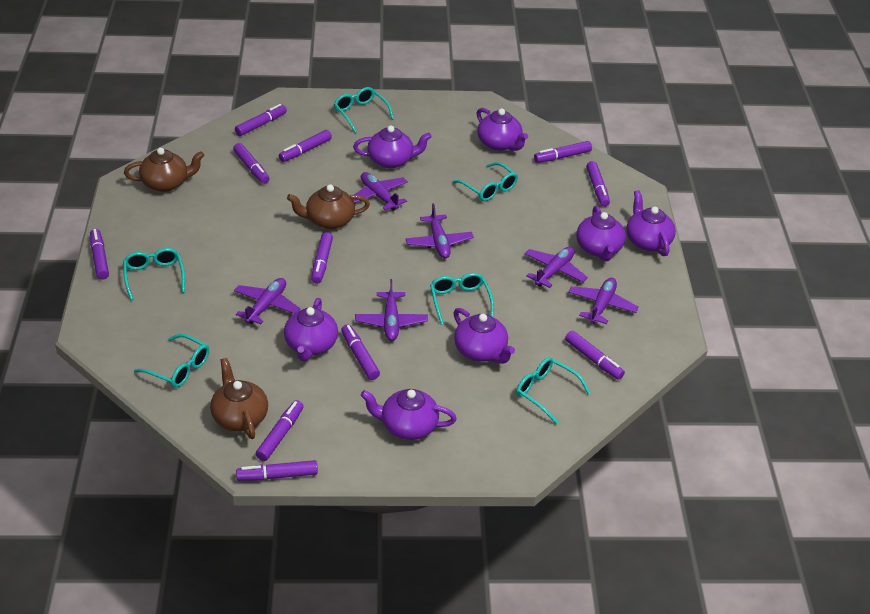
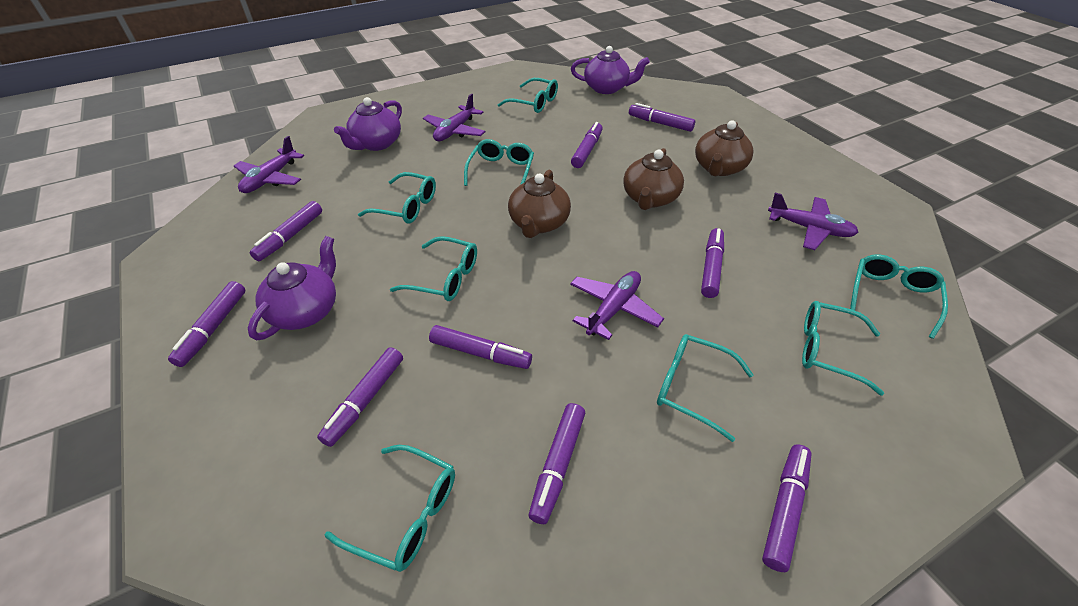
purple marker: [90,229,109,280] [233,143,270,184] [235,104,287,136] [236,460,318,481] [256,400,303,461] [279,130,332,162] [311,232,333,284] [341,324,380,380] [534,141,592,163] [565,331,625,380] [586,161,610,207] = 11 -> [168,281,245,367] [250,201,322,261] [317,347,403,447] [429,325,532,369] [529,403,585,524] [571,122,603,168] [629,103,695,132] [701,228,724,298] [762,444,812,572] = 9
purple plane: [234,278,301,325] [353,172,408,211] [355,279,428,341] [406,203,474,259] [525,247,588,288] [568,278,639,324] = 6 -> [234,136,304,193] [423,94,485,141] [570,271,664,340] [768,193,859,250] = 4
purple teapot: [284,298,338,361] [353,125,432,168] [360,389,457,440] [453,308,515,364] [477,108,528,151] [576,206,626,261] [626,190,676,256] = 7 -> [248,236,336,341] [334,97,402,151] [571,46,650,94] = 3
turquoise glasses: [123,248,185,300] [134,334,209,388] [334,87,394,133] [430,273,494,325] [453,162,518,201] [516,357,590,424] = 6 -> [324,445,455,572] [358,172,436,224] [390,236,477,301] [464,139,534,186] [497,78,558,113] [657,334,753,442] [802,301,884,396] [850,254,948,339] = 8

